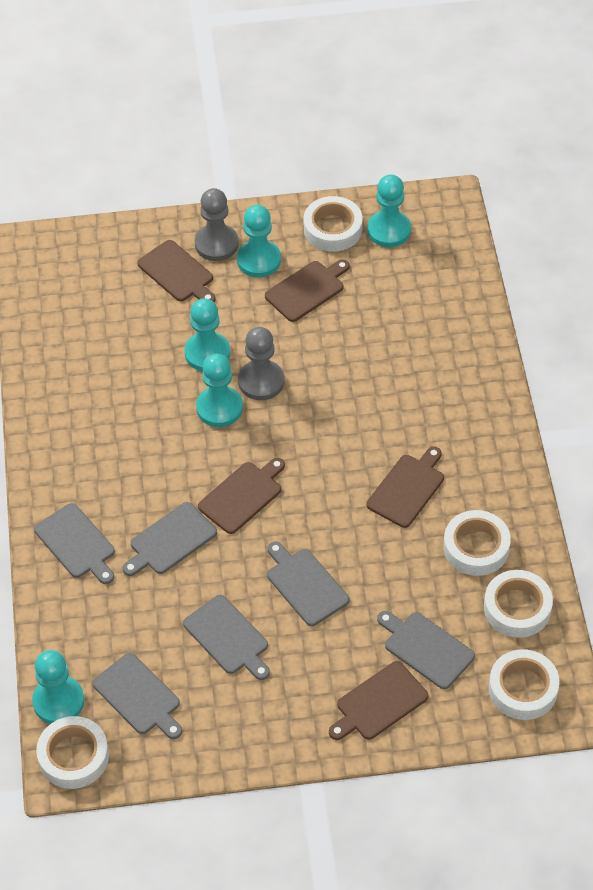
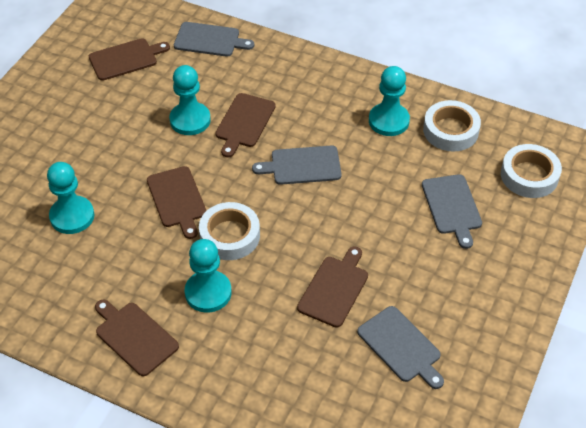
grey cutting board: [34,503,115,584] [92,653,182,739] [122,502,217,576] [183,595,270,680] [267,541,349,626] [377,611,475,689] = 6 -> [174,22,254,57] [252,146,342,185] [357,306,444,389] [422,174,482,249] = 4
grey pawn: [195,188,239,261] [238,327,284,400] = 2 -> none = 0
turquoise pawn: [32,650,84,724] [184,298,230,371] [196,354,243,427] [237,205,281,277] [367,174,411,247] = 5 -> [47,162,94,234] [169,65,211,135] [185,239,232,312] [369,66,410,136] = 4
white tape: [36,716,109,789] [304,196,363,252] [443,510,511,576] [484,570,553,638] [489,649,560,720] = 5 -> [199,202,260,260] [423,100,481,152] [501,144,562,198] = 3

